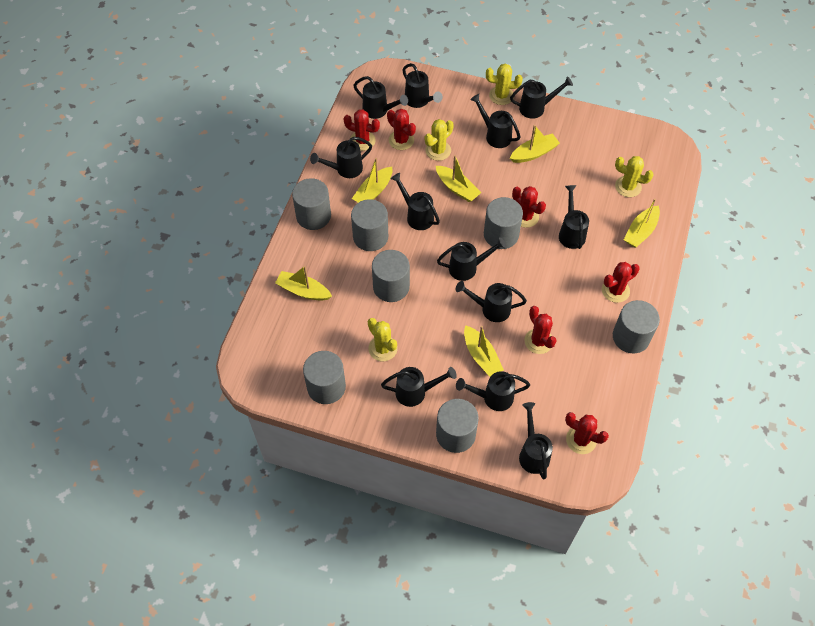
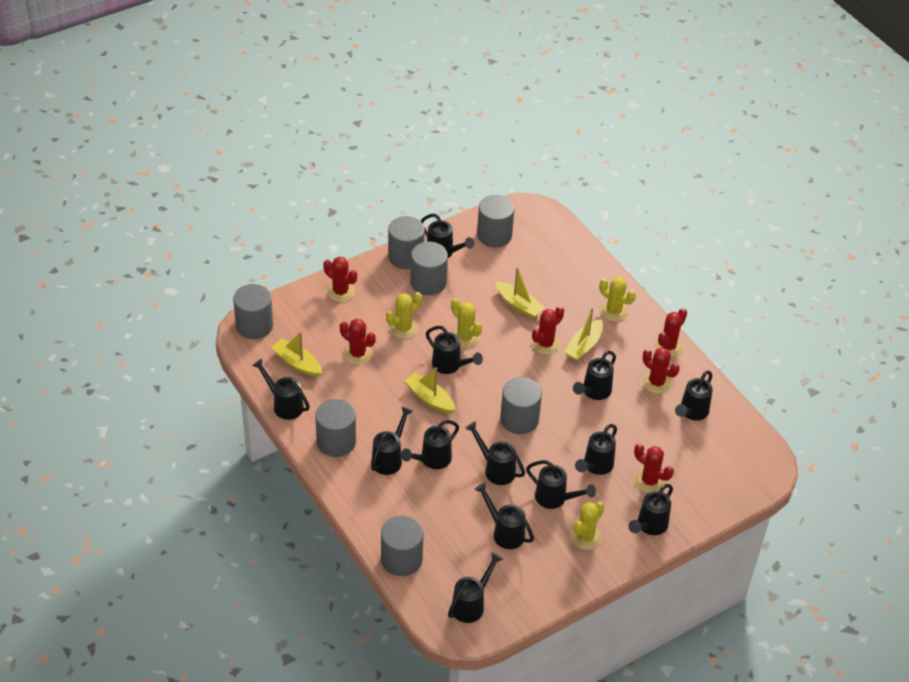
black watering can: [310,137,372,178] [353,76,408,119] [381,367,457,407] [390,173,440,230] [403,63,443,108] [437,237,506,281] [455,281,527,322] [456,371,530,411] [470,94,520,148] [510,76,573,119] [519,402,553,479] [559,185,589,249] = 12 -> [252,359,310,420] [371,406,413,475] [401,420,459,469] [421,214,474,258] [426,326,483,374] [448,552,503,623] [465,421,525,485] [474,483,534,549] [526,460,596,509] [573,351,616,400] [575,424,617,475] [628,484,673,535] [675,370,713,420] = 13
yellow boat: [275,266,332,301] [352,158,393,203] [436,155,481,202] [464,325,504,377] [510,125,560,163] [624,199,660,248] = 6 -> [271,332,322,377] [404,368,455,414] [496,267,545,318] [564,307,603,361] = 4

